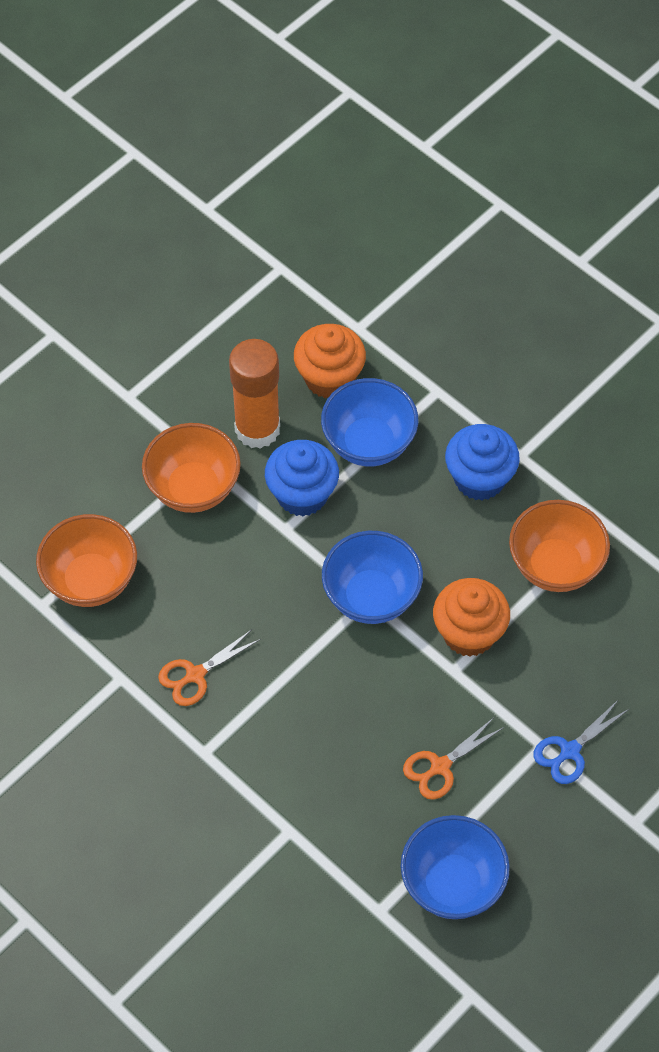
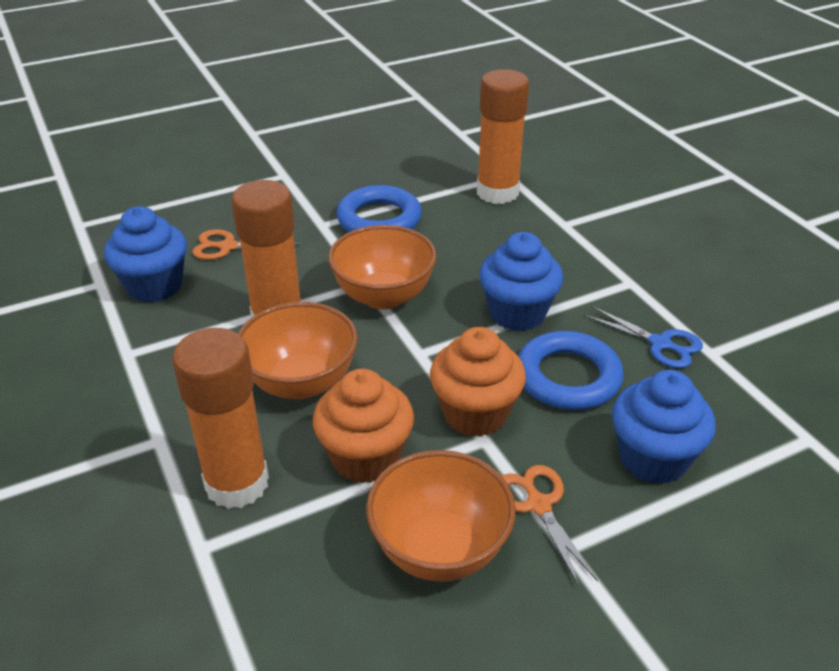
blue bowl: [321,378,418,467] [322,531,423,624] [401,815,510,919] = 3 -> none = 0
blue cupcake: [265,440,339,516] [445,424,520,501] = 2 -> [104,206,187,303] [479,232,563,331] [612,370,716,484] = 3
blue ring: none = 0 -> [337,185,422,232] [518,331,624,410] = 2
orange glue stick: [229,339,280,449] = 1 -> [172,328,269,509] [232,180,301,318] [477,69,529,204] = 3

